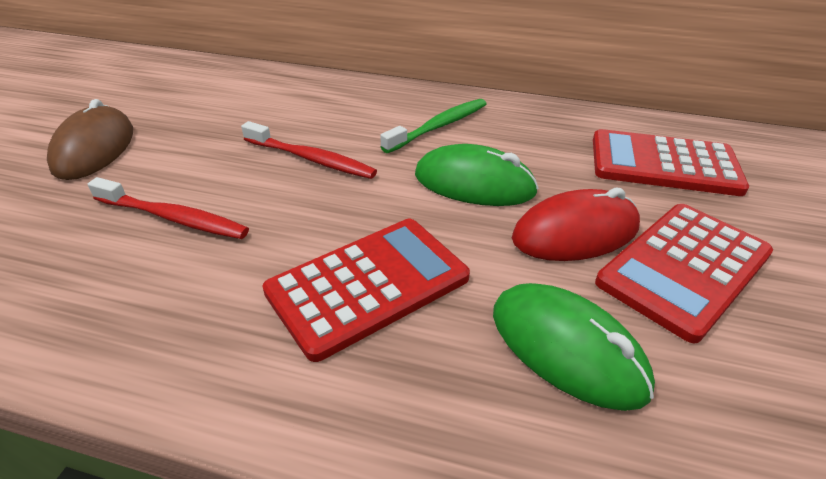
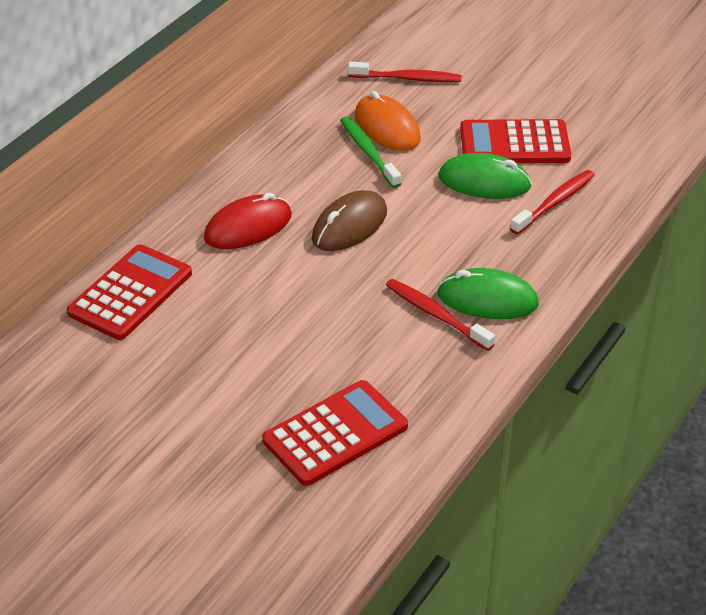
orange mouse: none = 0 -> [355,91,421,151] = 1
red toothbrush: [88,177,249,239] [241,121,377,179] = 2 -> [348,62,462,82] [386,279,495,351] [510,170,595,234] = 3

